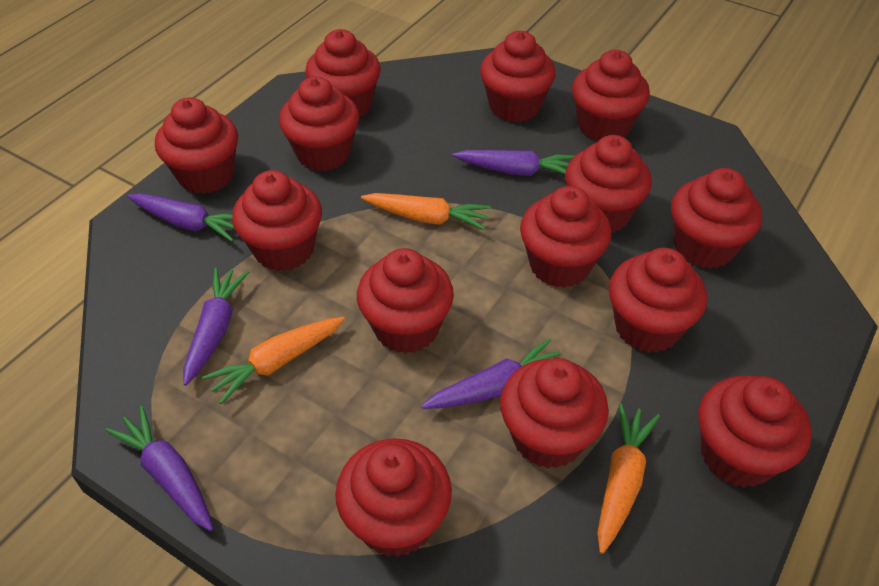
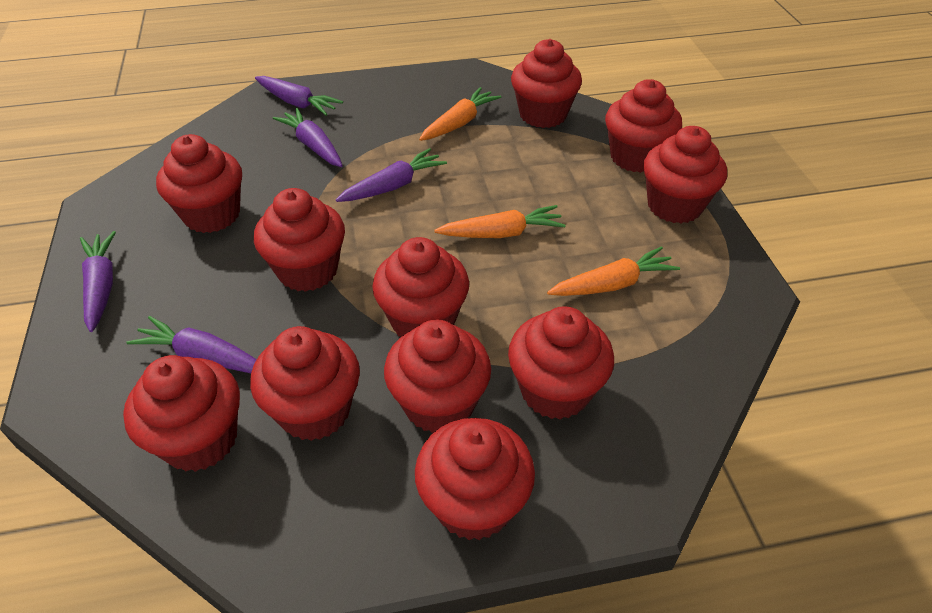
red cupcake: [155,97,238,194] [232,170,322,271] [279,76,359,171] [305,29,381,118] [335,438,452,557] [357,248,454,354] [480,31,556,123] [500,358,609,469] [520,186,611,288] [565,135,652,233] [572,50,650,141] [609,248,707,353] [671,168,762,269] [698,376,812,488] = 14 -> [123,355,240,472] [156,134,242,233] [250,326,360,441] [254,188,345,292] [372,237,469,337] [384,320,491,433] [415,418,535,540] [508,306,614,419] [511,39,582,128] [605,79,682,173] [643,126,727,224] = 11

